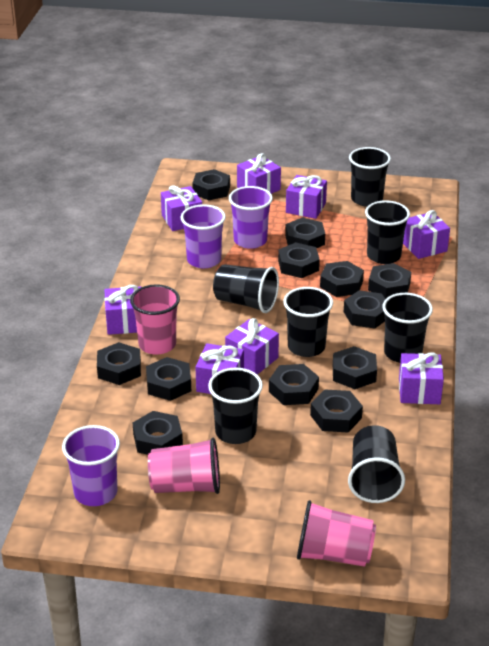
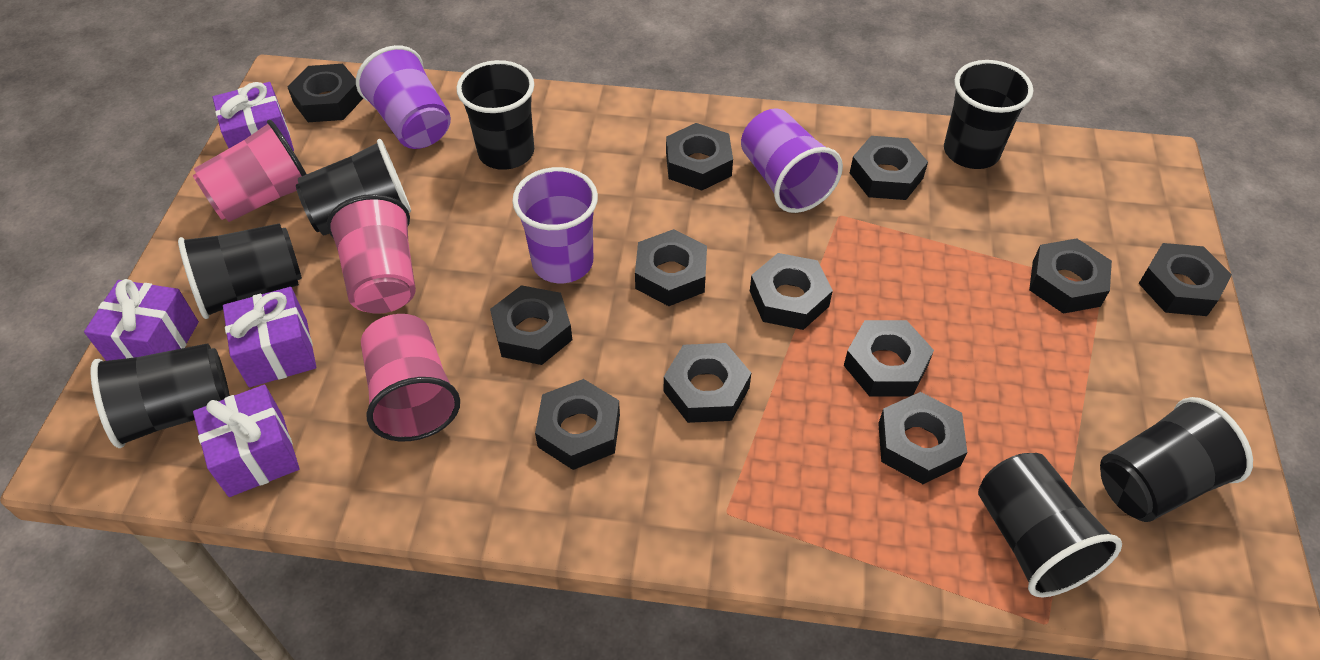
purple gift: [104,285,141,335] [161,185,202,231] [195,343,244,394] [225,318,279,375] [237,153,281,194] [286,175,327,219] [399,352,444,404] [403,210,450,259] = 8 -> [84,279,199,361] [193,385,300,497] [212,82,294,152] [223,287,316,387] = 4

